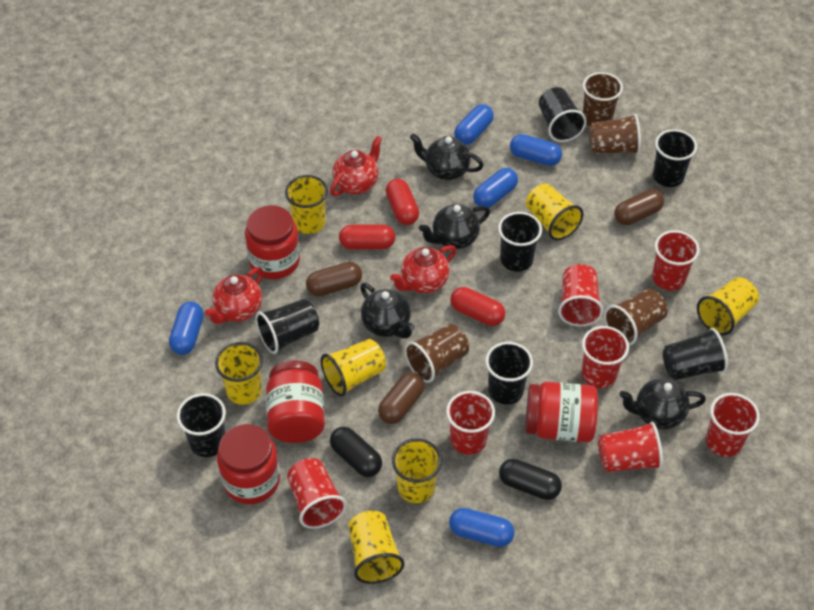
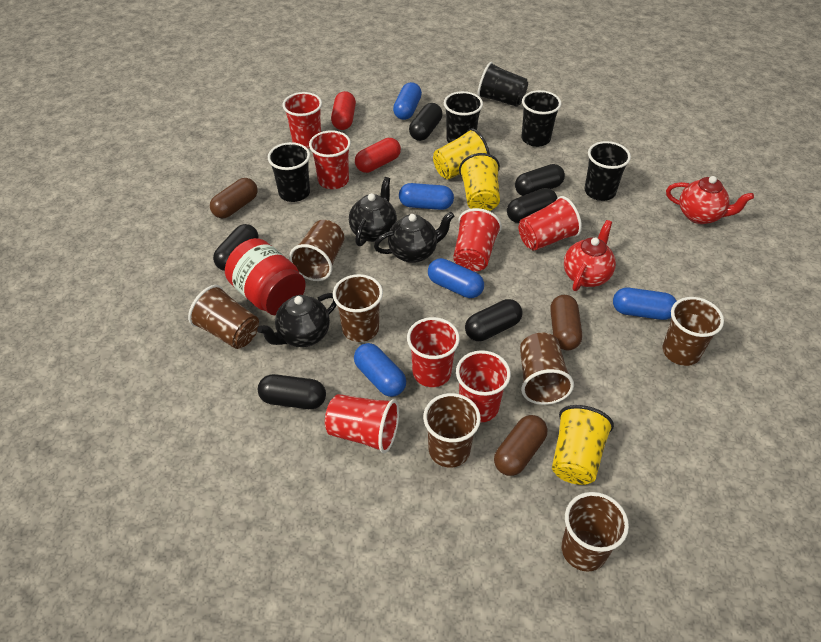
black capsule: [330,427,382,477] [499,459,562,500] = 2 -> [213,224,259,271] [258,374,326,409] [409,103,443,141] [465,299,523,341] [507,188,557,223] [515,164,565,196] = 6
black cup: [177,393,226,457] [255,299,319,354] [486,342,533,404] [498,212,542,272] [539,87,587,142] [653,129,697,187] [663,328,728,380] = 7 -> [268,142,310,202] [444,91,483,143] [477,62,528,107] [521,90,561,147] [584,141,631,201] = 5
black teapot: [360,283,415,338] [410,133,484,180] [419,204,490,249] [619,378,706,429] = 4 -> [257,293,337,347] [349,177,397,246] [374,212,455,263] = 3
brown cup: [404,324,469,383] [583,72,623,126] [589,114,641,154] [604,289,668,346] = 4 -> [188,285,259,349] [289,220,344,281] [333,274,383,342] [423,393,481,468] [520,333,574,405] [561,492,629,571] [662,297,724,366] = 7
red capsule: [339,224,395,250] [385,179,419,225] [450,287,505,326] = 3 -> [331,91,356,130] [355,138,401,173] = 2
red jar: [217,424,280,504] [245,205,300,279] [266,361,325,443] [525,382,598,442] = 4 -> [225,238,306,316] = 1
red teapot: [205,267,263,324] [330,135,382,196] [390,245,456,293] = 3 -> [564,220,616,291] [666,176,754,224] = 2
yellow cup: [215,342,263,405] [285,175,328,234] [321,339,386,397] [348,511,404,584] [392,438,442,503] [526,183,584,241] [697,277,759,336] = 7 -> [433,128,490,179] [459,153,500,211] [552,405,614,485] = 3

